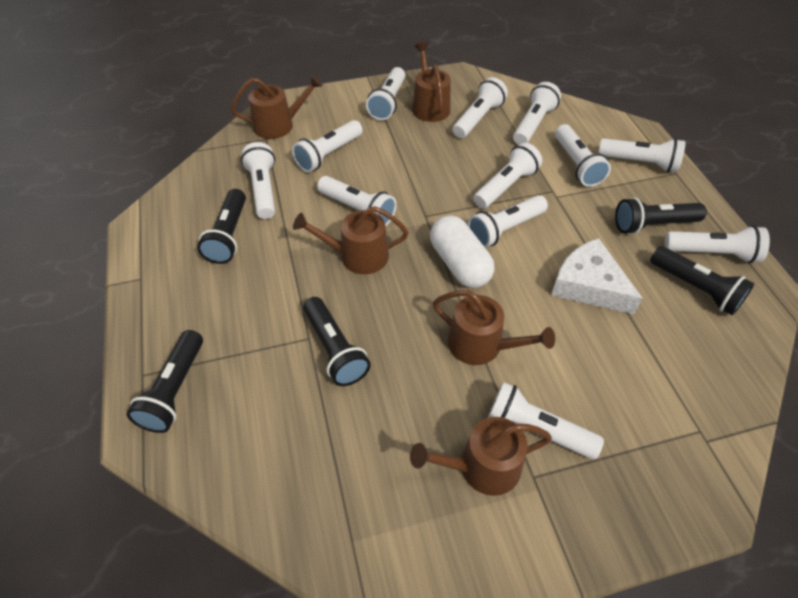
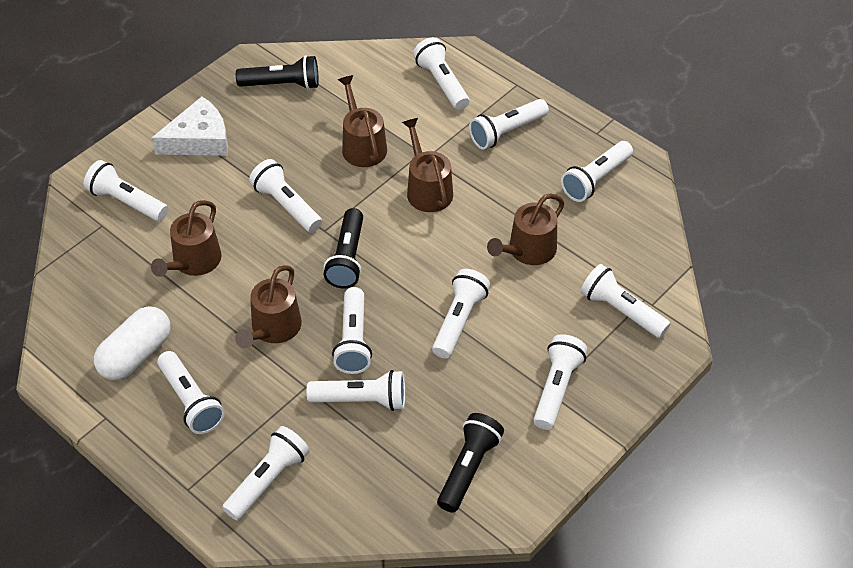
black flashlight: [127,330,203,433] [197,189,246,264] [303,297,370,386] [615,197,707,234] [650,246,754,315] = 5 -> [236,55,319,90] [324,208,363,288] [437,413,504,513] = 3

